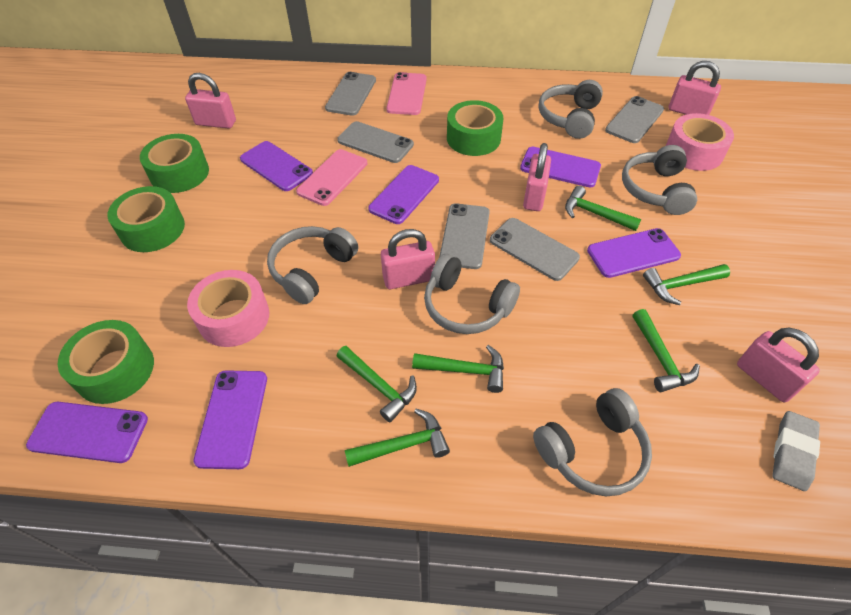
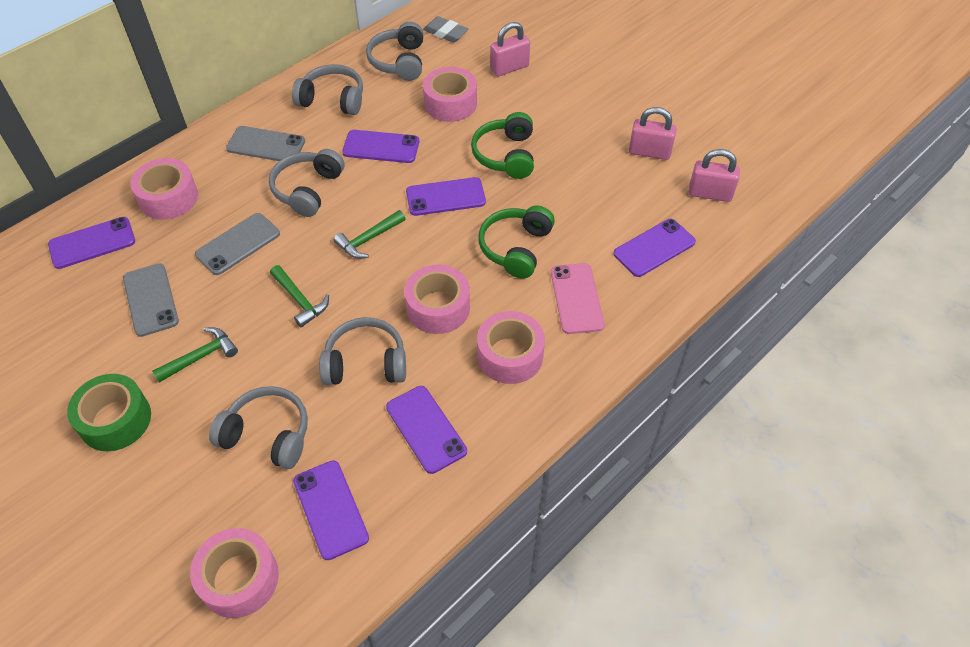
green hammer: [336,346,417,422] [345,409,450,467] [412,345,504,393] [565,186,641,231] [633,309,700,392] [643,264,730,305] = 6 -> [152,327,238,383] [270,265,329,327] [334,210,405,259] = 3
green headphones: none = 0 -> [471,112,534,179] [478,206,555,279] = 2
green tape: [58,320,154,404] [107,186,185,252] [140,134,209,193] [447,100,504,156] = 4 -> [67,374,151,451] = 1
grey phone: [325,72,376,116] [337,121,414,163] [439,203,490,269] [490,218,580,281] [605,96,664,143] = 5 -> [123,263,179,337] [195,213,280,275] [226,126,305,161] = 3
pink padlock: [185,73,236,129] [381,229,435,289] [523,143,551,211] [669,61,721,115] [737,328,820,402] = 5 -> [490,22,530,76] [629,107,677,160] [689,149,740,202] = 3
pink phone: [296,149,367,206] [387,72,427,115] = 2 -> [551,263,605,334] = 1
pink tape: [187,270,269,347] [666,113,734,171] = 2 -> [130,158,198,220] [190,528,279,618] [404,265,470,334] [423,67,477,122] [477,311,545,384] = 5

